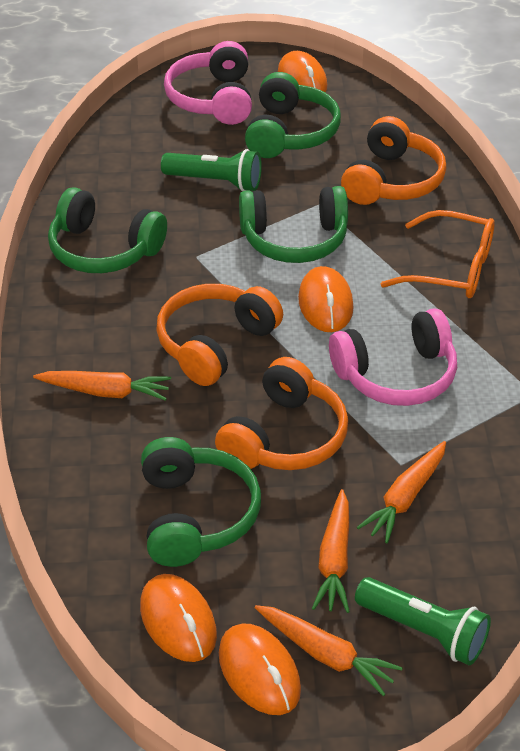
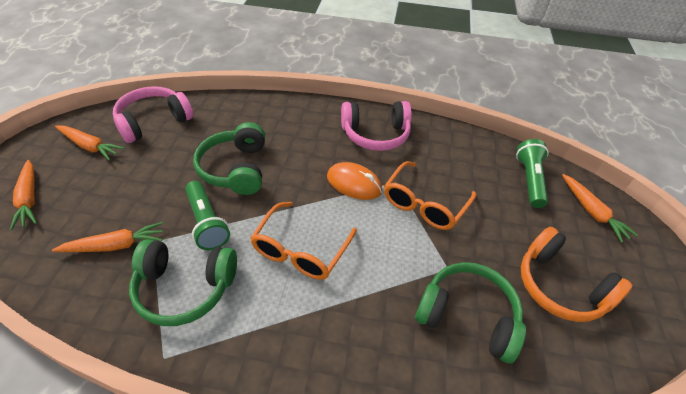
green headphones: [48,187,167,273] [141,437,261,567] [239,186,348,263] [245,72,341,158] = 4 -> [129,239,237,326] [193,122,265,195] [415,262,526,363] = 3
orange glasses: [381,210,495,298] = 1 -> [250,202,357,280] [384,161,476,230] = 2
orange headphones: [156,284,283,386] [215,357,348,470] [341,116,446,205] = 3 -> [521,227,633,322] = 1
orange mouse: [140,574,217,662] [219,623,301,715] [278,51,327,92] [298,266,354,332] = 4 -> [327,162,382,200] = 1

